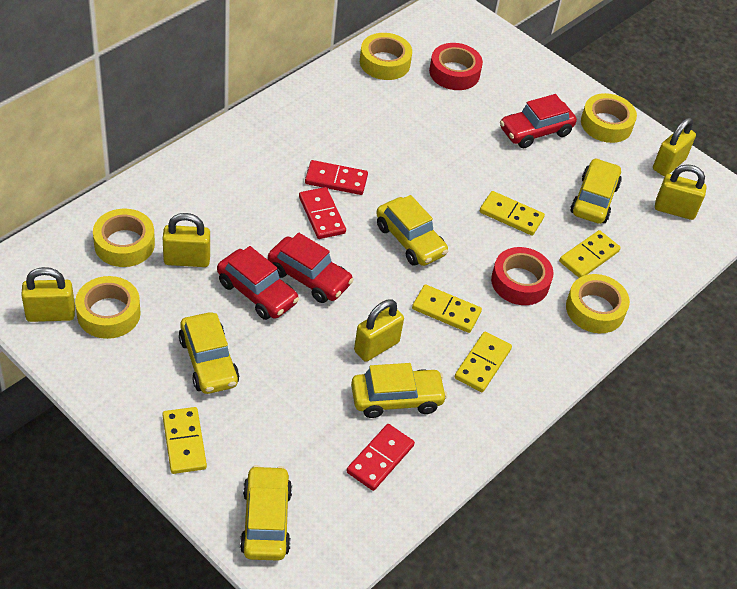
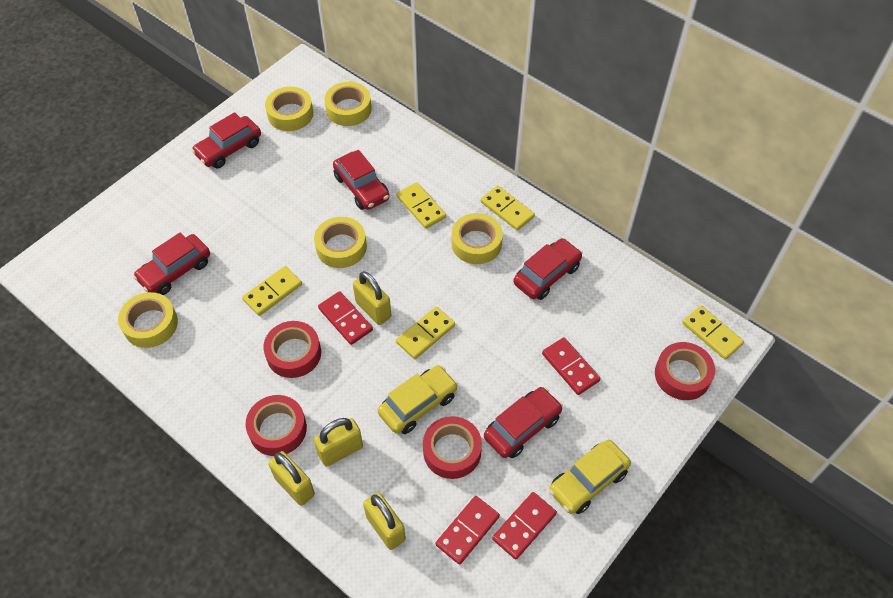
red car: [217,246,299,320] [268,233,354,303] [500,94,577,148] = 3 -> [133,233,210,295] [191,112,261,169] [333,150,389,210] [484,387,563,458] [513,238,583,300] = 5
red domino: [299,187,346,239] [305,160,368,195] [346,424,415,491] = 3 -> [318,291,373,345] [436,496,500,565] [492,492,557,560] [542,337,600,395] = 4
red tape: [429,43,483,90] [491,247,554,305] = 2 -> [245,395,307,456] [263,321,321,378] [423,416,482,479] [655,342,715,400] = 4
yellow car: [179,312,239,394] [240,465,292,561] [351,363,447,418] [376,195,449,266] [570,158,622,224] = 5 -> [377,365,458,434] [549,440,631,514] = 2
yellow padlock: [21,267,75,322] [163,213,210,267] [354,300,404,362] [653,118,696,176] [655,164,706,220] = 5 -> [268,451,315,506] [314,418,363,467] [353,271,391,325] [363,492,406,550] = 4

